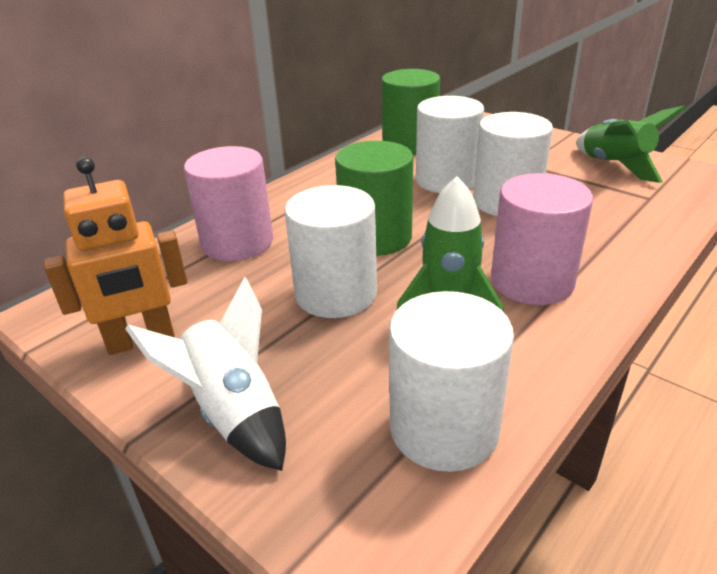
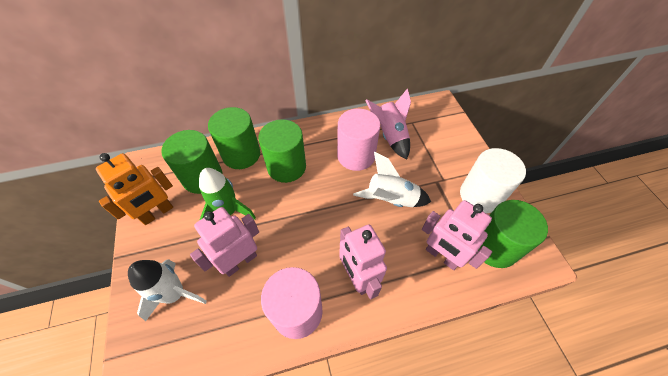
green cylinder: [335,141,413,256] [382,69,440,155] = 2 -> [161,130,223,194] [208,107,260,169] [258,119,306,183] [477,200,548,268] = 4
green rocket: [396,177,503,311] [576,106,686,183] = 2 -> [199,168,256,221] = 1
pink robot: none = 0 -> [190,207,259,277] [339,224,387,299] [422,200,492,270] = 3
pink rocket: none = 0 -> [365,88,411,160] = 1
white cylinder: [285,185,377,318] [389,291,514,472] [416,96,484,193] [473,112,553,216] = 4 -> [460,148,526,213] = 1
white rocket: [125,277,286,471] = 1 -> [128,259,207,321] [353,152,431,207] = 2

